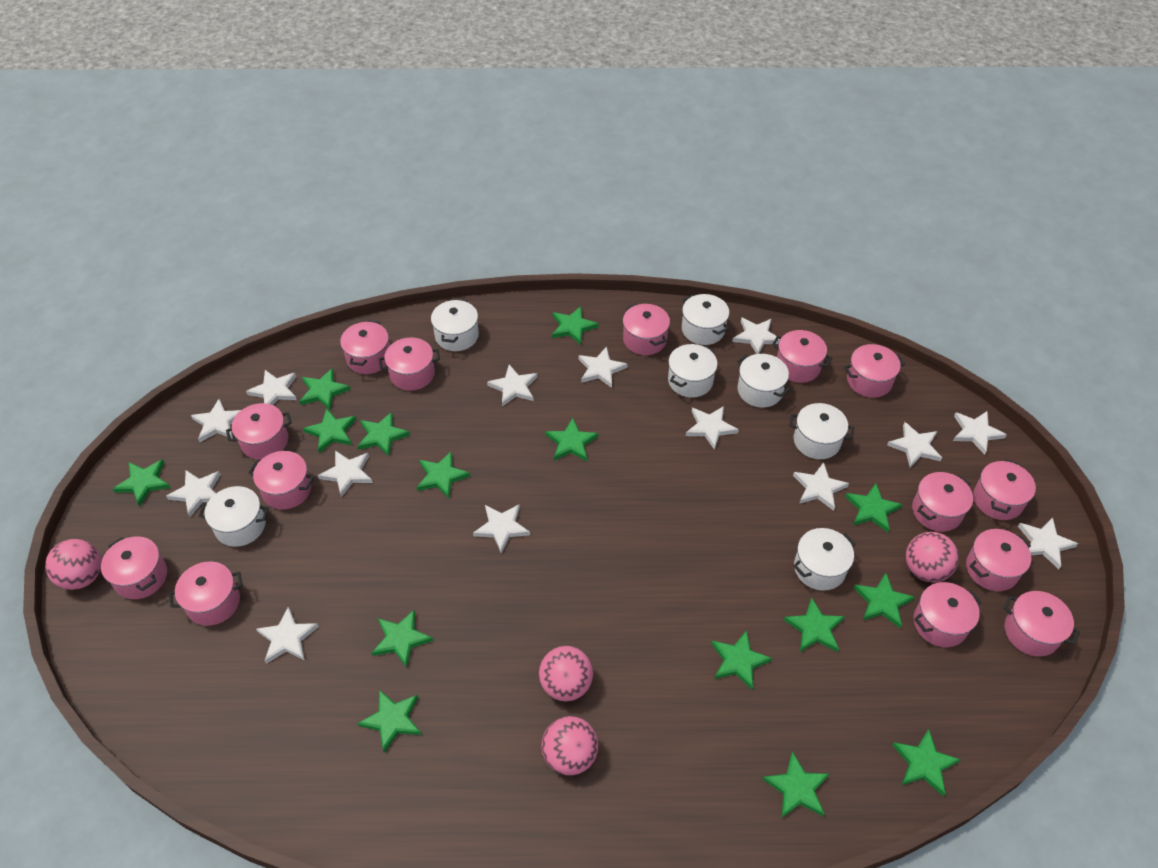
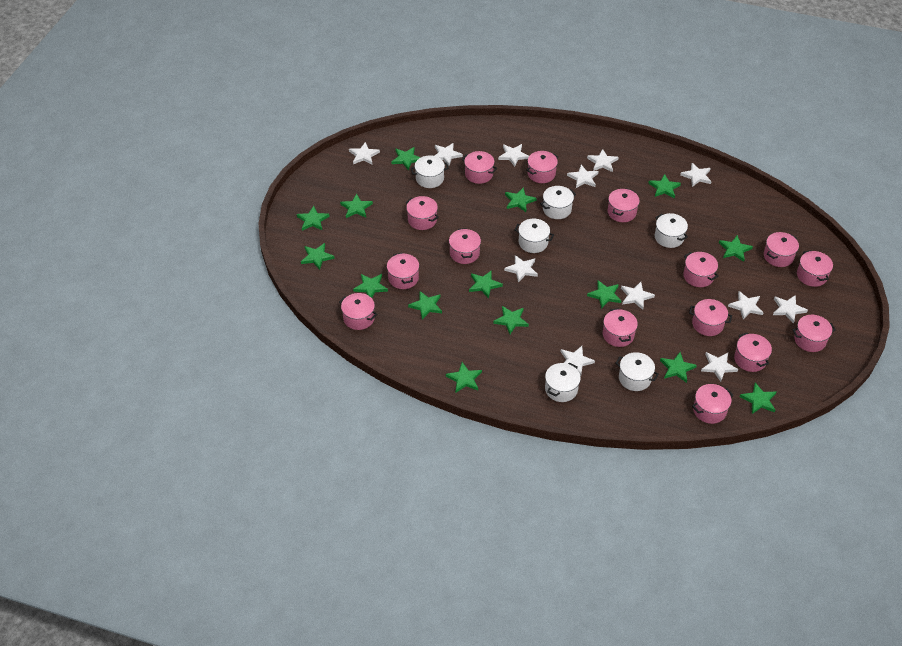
pink ball: [45,539,101,590] [539,646,593,701] [542,716,598,775] [906,532,959,582] = 4 -> none = 0
pink pot: [101,536,167,599] [169,562,243,626] [226,403,292,460] [248,451,314,509] [340,320,389,374] [379,337,440,391] [623,303,670,355] [772,330,832,383] [844,344,905,398] [912,472,973,532] [914,582,982,647] [966,529,1031,591] [973,459,1036,520] [1004,591,1080,657] = 14 -> [339,293,377,330] [387,253,419,289] [406,196,439,230] [449,228,481,264] [462,151,497,184] [527,151,558,183] [603,308,638,347] [607,189,640,222] [683,252,719,287] [689,299,732,336] [692,384,733,424] [734,333,772,372] [764,232,799,267] [792,315,836,352] [797,250,833,287] = 15
white pot: [199,486,269,547] [431,299,479,351] [668,344,718,397] [682,294,729,345] [737,354,790,407] [789,403,854,459] [793,528,856,590] = 7 -> [411,155,449,188] [514,218,554,253] [540,186,576,219] [545,363,581,402] [616,352,659,391] [655,213,688,248] = 6
white star: [166,470,221,517] [191,399,241,442] [246,370,297,405] [256,607,319,664] [318,451,373,497] [473,504,530,553] [487,364,537,406] [578,347,628,388] [686,406,739,450] [732,317,780,354] [793,462,849,511] [887,422,942,468] [953,411,1007,455] [1018,517,1078,569] = 14 -> [349,142,380,165] [435,143,463,166] [498,144,529,167] [504,255,538,283] [561,346,595,376] [567,165,598,188] [587,149,619,172] [621,282,655,310] [680,163,712,187] [701,352,738,382] [728,291,764,320] [773,295,808,324] = 12

